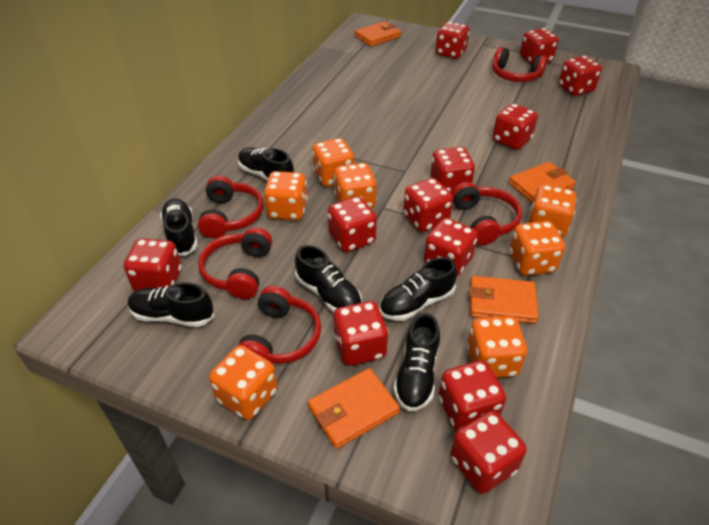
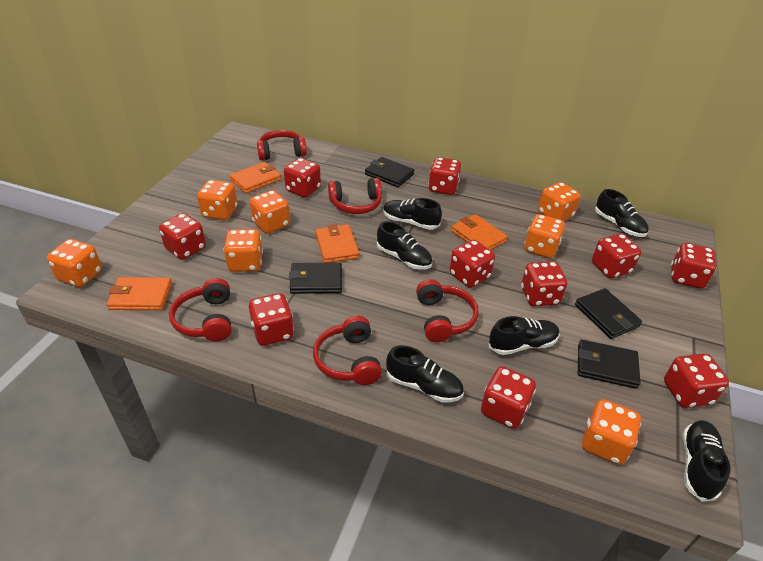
black wallet: none = 0 -> [289,262,342,294] [365,157,414,187] [575,288,642,339] [578,340,641,389] = 4
red dice: [124,238,182,291] [328,196,377,252] [333,301,388,366] [403,178,453,232] [424,218,477,276] [431,147,475,194] [436,22,469,59] [438,360,506,431] [450,410,527,494] [493,103,538,150] [520,28,559,65] [559,56,602,96] = 12 -> [159,213,206,260] [249,293,294,346] [284,158,321,198] [428,157,461,195] [450,240,495,288] [481,366,536,429] [521,261,567,307] [592,234,641,279] [664,353,729,408] [671,243,717,289] = 10

